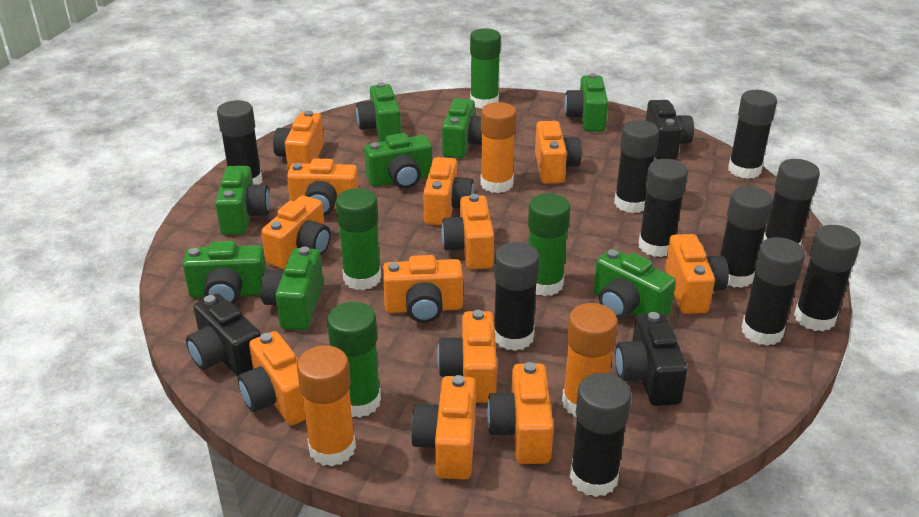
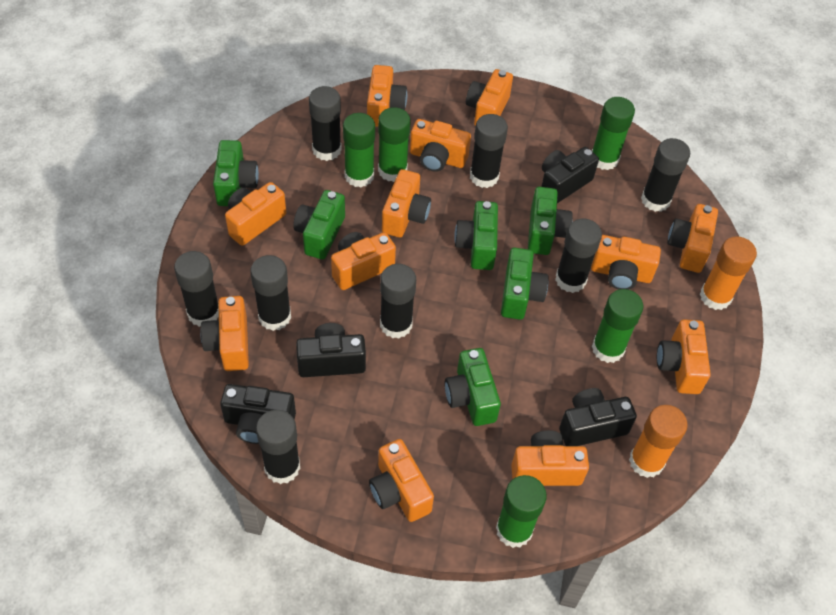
black camera: [186,294,261,377] [615,312,688,406] [646,100,694,159] = 3 -> [220,384,296,444] [296,323,366,377] [541,147,599,203] [559,388,637,446] = 4
black glue stick: [217,100,263,185] [494,242,540,351] [570,373,632,497] [614,120,659,213] [639,159,688,257] [720,186,773,288] [728,90,777,179] [742,237,805,346] [762,159,820,245] [794,225,861,331] = 10 -> [174,251,219,327] [250,255,291,331] [256,410,300,484] [309,86,342,161] [380,264,416,339] [470,114,508,188] [555,219,602,293] [641,138,690,212] = 8
green camera: [183,241,267,304] [215,166,270,235] [261,247,323,330] [356,83,401,142] [364,133,432,189] [442,98,482,159] [564,73,608,132] [594,249,676,319] = 8 -> [213,140,259,206] [293,190,345,259] [444,348,501,426] [454,201,498,270] [501,247,549,320] [528,187,573,255] = 6
green glue stick: [327,302,381,418] [336,188,381,290] [470,28,501,109] [528,193,570,296] = 4 -> [343,113,375,188] [378,107,411,182] [496,475,547,548] [592,97,635,170] [592,289,643,363] = 5
orange glue stick: [297,345,356,467] [480,102,517,193] [562,303,618,417] = 3 -> [629,405,688,478] [700,236,757,310] = 2

